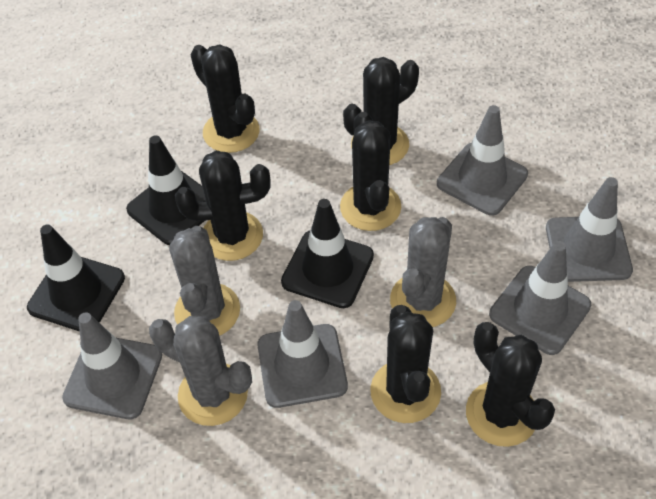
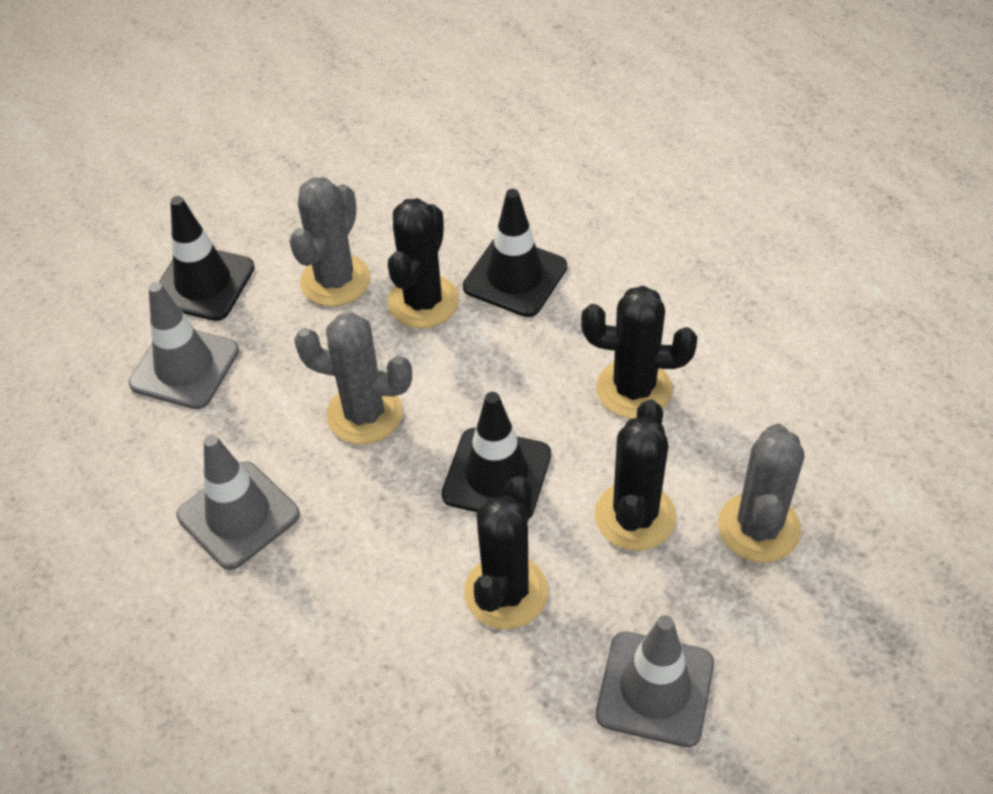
black cactus: [175,151,271,261] [190,44,260,153] [340,112,401,231] [343,57,419,165] [370,305,441,423] [466,322,555,447] = 6 -> [388,198,459,329] [464,476,548,629] [581,286,697,419] [595,399,676,551] = 4
grey traffic cone: [62,312,162,419] [257,300,348,408] [437,105,528,216] [489,241,591,355] [546,177,633,282] = 5 -> [129,282,239,409] [177,434,300,570] [596,615,714,747] = 3

